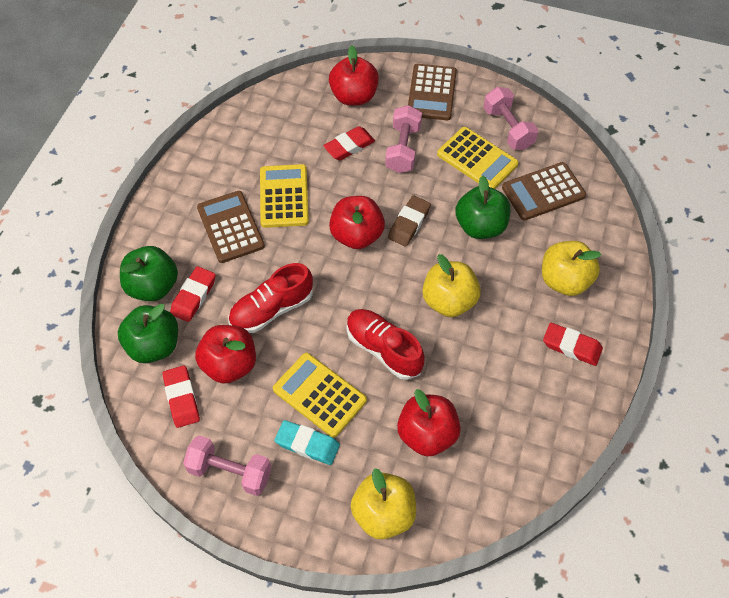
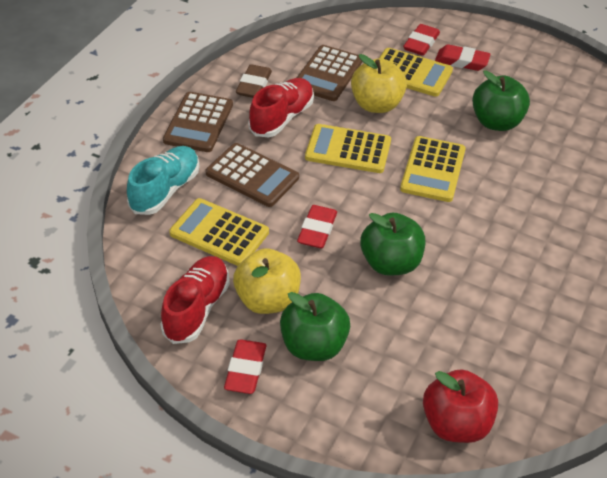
pink dumbbell: [183,435,272,496] [385,105,422,173] [483,87,539,150] = 3 -> none = 0
red apple: [195,325,256,384] [329,46,379,106] [329,196,385,249] [397,389,461,457] = 4 -> [423,369,498,443] = 1
turquoise eraser: [275,420,340,465] = 1 -> none = 0
turquoise shoe: none = 0 -> [127,146,199,215] = 1
yellow apple: [351,468,416,539] [422,254,481,317] [542,241,601,296] = 3 -> [233,248,301,314] [351,54,407,113] = 2
yellow calculator: [260,164,309,228] [273,353,367,438] [437,127,519,189] = 3 -> [169,198,269,266] [305,124,391,173] [379,48,453,97] [400,136,466,202] = 4

